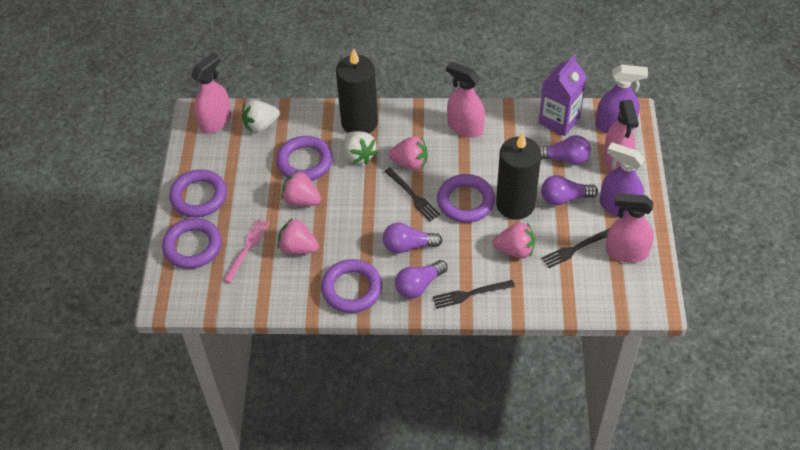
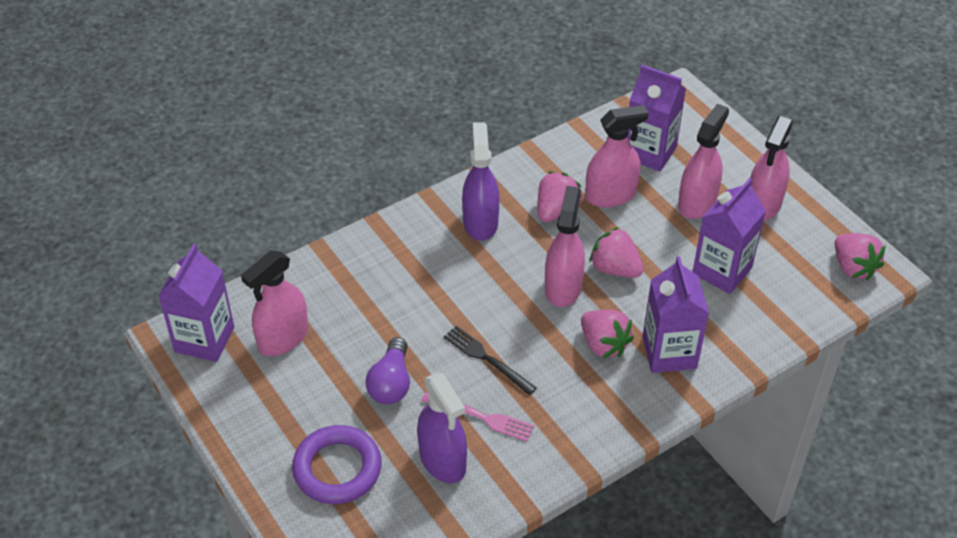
black candle: [336,48,378,133] [496,132,541,219] = 2 -> none = 0
black fork: [384,168,440,221] [433,280,515,309] [542,228,610,268] = 3 -> [443,326,537,395] = 1
pink spray bottle: [191,52,231,134] [446,62,485,138] [603,100,639,172] [606,193,654,263] = 4 -> [241,251,308,356] [545,186,585,307] [585,105,649,207] [678,104,729,219] [750,116,793,221] = 5
purple carton: [539,55,587,136] = 1 -> [158,244,234,362] [627,65,686,171] [643,256,709,373] [693,178,766,294] = 4
purple light bulb: [383,223,443,254] [395,260,448,299] [540,135,591,165] [541,175,598,205] = 4 -> [365,337,410,404] = 1
purple ring: [162,218,222,269] [169,169,227,218] [276,136,333,181] [321,259,382,313] [437,174,495,223] = 5 -> [292,425,382,504] = 1
white strawberry: [242,100,280,133] [344,131,377,164] = 2 -> none = 0

